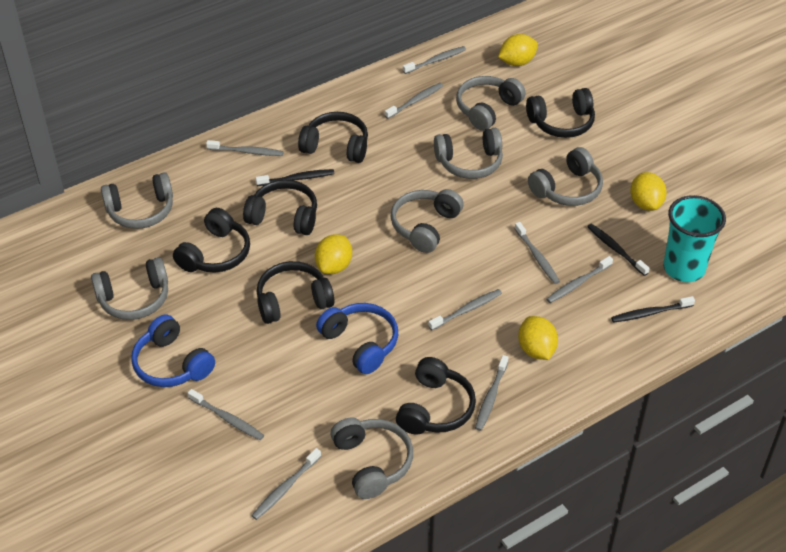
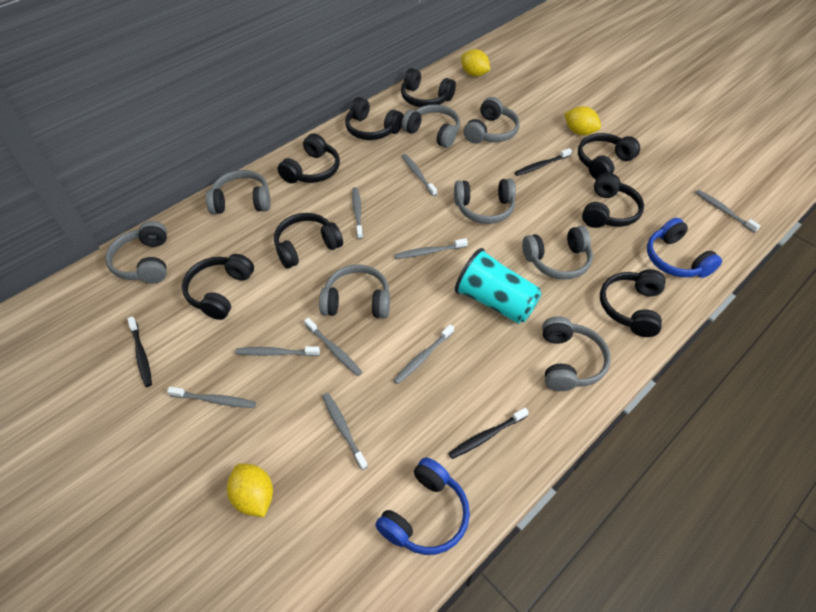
black headphones: [173,208,250,273] [243,180,317,235] [257,261,334,324] [298,112,368,163] [396,357,476,435] [526,88,595,138] = 6 -> [182,254,254,320] [274,213,343,269] [277,133,340,183] [345,97,404,140] [401,68,456,107] [578,133,640,179] [582,173,644,228] [600,269,666,337] = 8
grey headphones: [91,257,168,320] [101,172,173,229] [330,418,413,499] [391,189,464,253] [434,128,503,179] [456,76,526,131] [528,147,603,206] = 7 -> [105,221,167,284] [206,170,271,214] [319,264,390,318] [401,104,460,148] [454,179,516,224] [463,97,520,143] [522,226,593,280] [542,316,611,391] = 8
yellow lemon: [315,234,352,274] [498,34,538,66] [518,316,558,360] [630,172,667,211] = 4 -> [227,463,273,517] [461,49,490,76] [564,106,601,135] = 3

